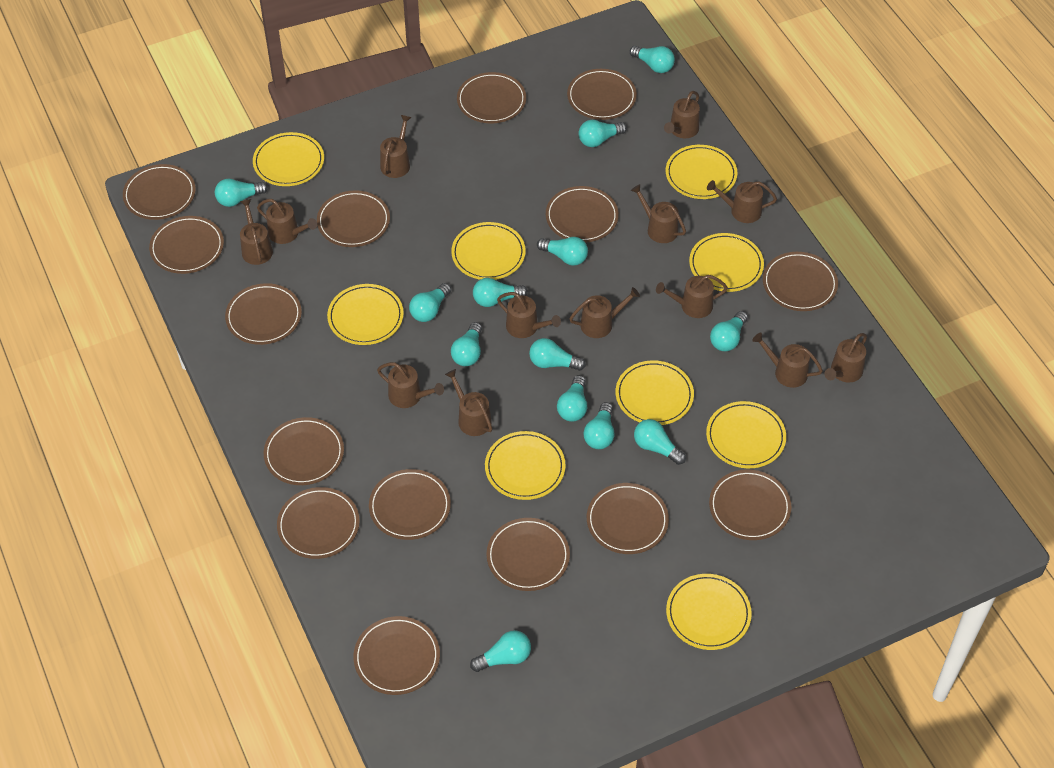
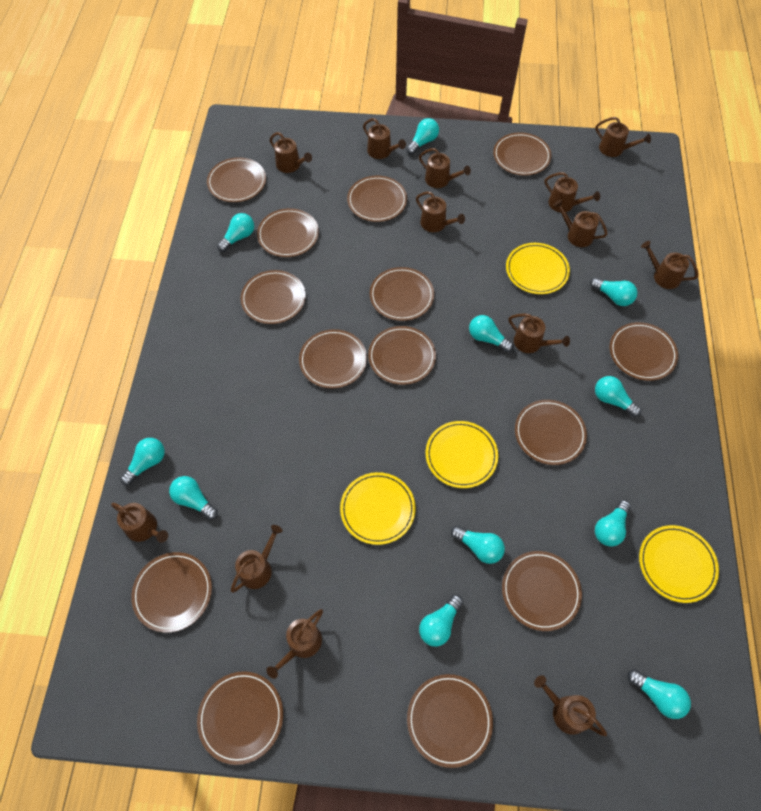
brown plate: [123,164,196,220] [149,216,224,274] [225,283,302,345] [264,417,344,485] [277,487,360,559] [317,190,390,247] [353,616,440,695] [369,469,451,540] [457,72,526,123] [487,518,570,591] [546,186,619,242] [567,69,637,120] [587,483,669,554] [709,470,791,540] [763,252,838,311] = 15 -> [131,552,212,633] [197,671,283,765] [207,157,266,202] [240,270,306,324] [257,208,319,257] [299,329,367,389] [347,175,407,222] [368,326,436,385] [370,267,434,321] [407,674,493,768] [493,132,551,176] [502,551,582,631] [515,400,587,465] [610,322,678,381] = 14
turquoise light bulb: [215,179,268,207] [409,283,451,322] [451,322,482,366] [470,630,531,672] [473,278,528,307] [529,338,586,371] [537,237,588,266] [557,375,587,422] [579,120,627,147] [584,402,614,449] [630,46,675,73] [634,419,686,465] [710,311,748,351] = 13 -> [120,438,165,485] [169,476,218,520] [217,213,254,252] [406,118,439,154] [419,595,463,647] [451,526,505,564] [469,315,514,352] [590,277,637,306] [595,376,641,417] [595,500,631,547] [628,669,691,719] = 11
yellow plate: [253,132,324,186] [327,284,404,345] [451,222,526,280] [485,431,566,500] [616,360,694,425] [666,145,737,199] [666,574,752,650] [689,233,764,292] [706,401,786,468] = 9 -> [340,472,416,545] [426,421,498,488] [506,243,570,294] [639,525,719,603] = 4

